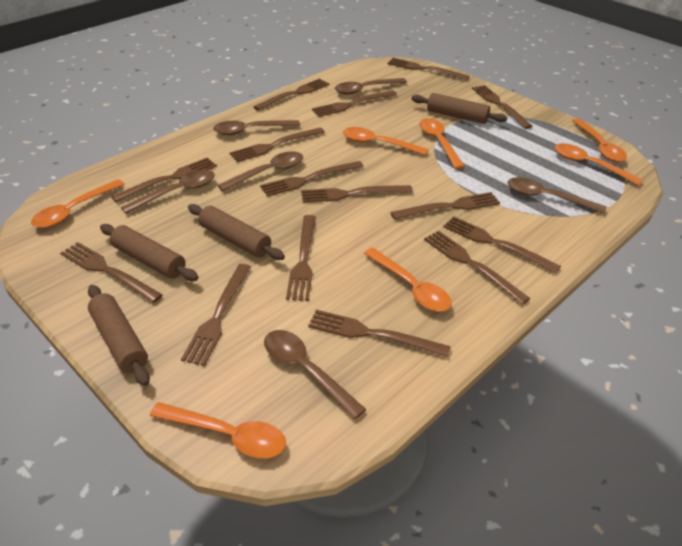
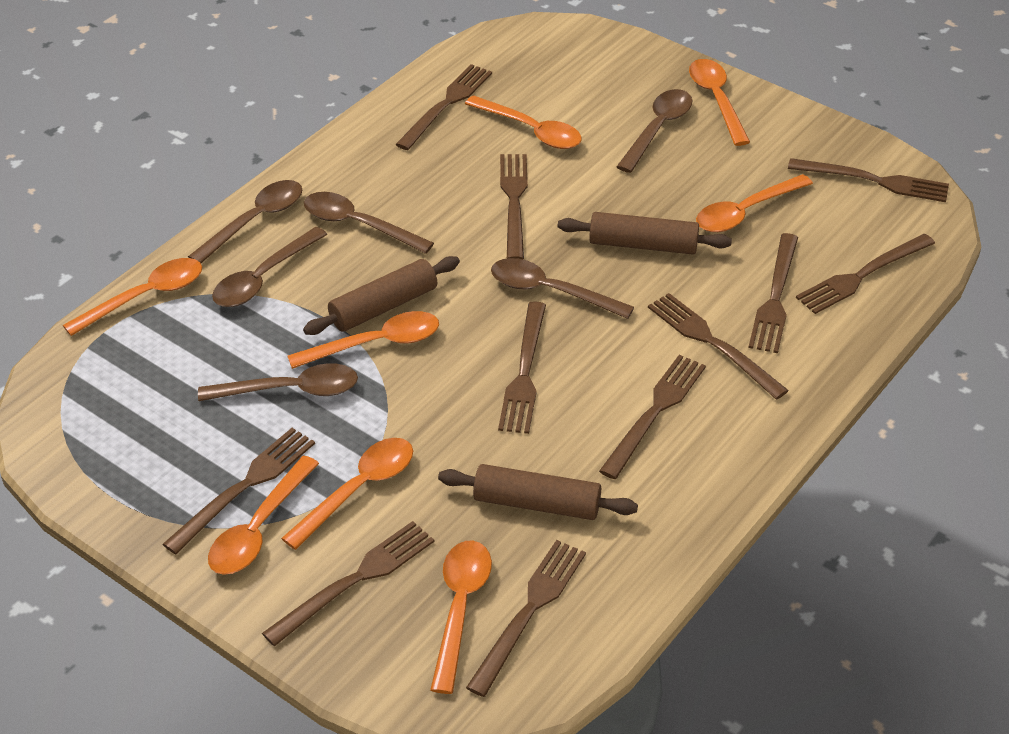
brown fork: [60,242,163,303] [111,158,217,203] [181,264,251,366] [229,127,325,162] [253,78,329,111] [260,161,364,196] [286,215,316,301] [301,185,413,203] [308,310,451,357] [312,90,397,117] [388,58,470,80] [390,192,500,220] [424,231,530,304] [443,216,561,273] [472,85,533,129] = 15 -> [162,428,315,554] [262,521,434,646] [395,64,492,150] [466,540,586,697] [498,301,546,434] [500,154,528,259] [599,355,706,479] [648,293,789,400] [748,233,798,353] [788,158,949,202] [796,234,935,314] = 11
brown rolling pin: [88,285,150,386] [100,224,198,281] [188,204,285,260] [411,93,508,124] = 4 -> [303,256,460,335] [438,464,638,520] [558,212,732,255] = 3
orange spoon: [31,179,125,228] [150,402,286,458] [343,127,429,155] [364,248,452,312] [419,118,465,169] [555,143,643,186] [572,118,627,162] = 7 -> [63,258,202,336] [208,455,319,575] [281,438,413,550] [288,311,439,369] [430,540,492,694] [465,95,582,149] [689,59,750,146] [696,174,813,232] = 8

